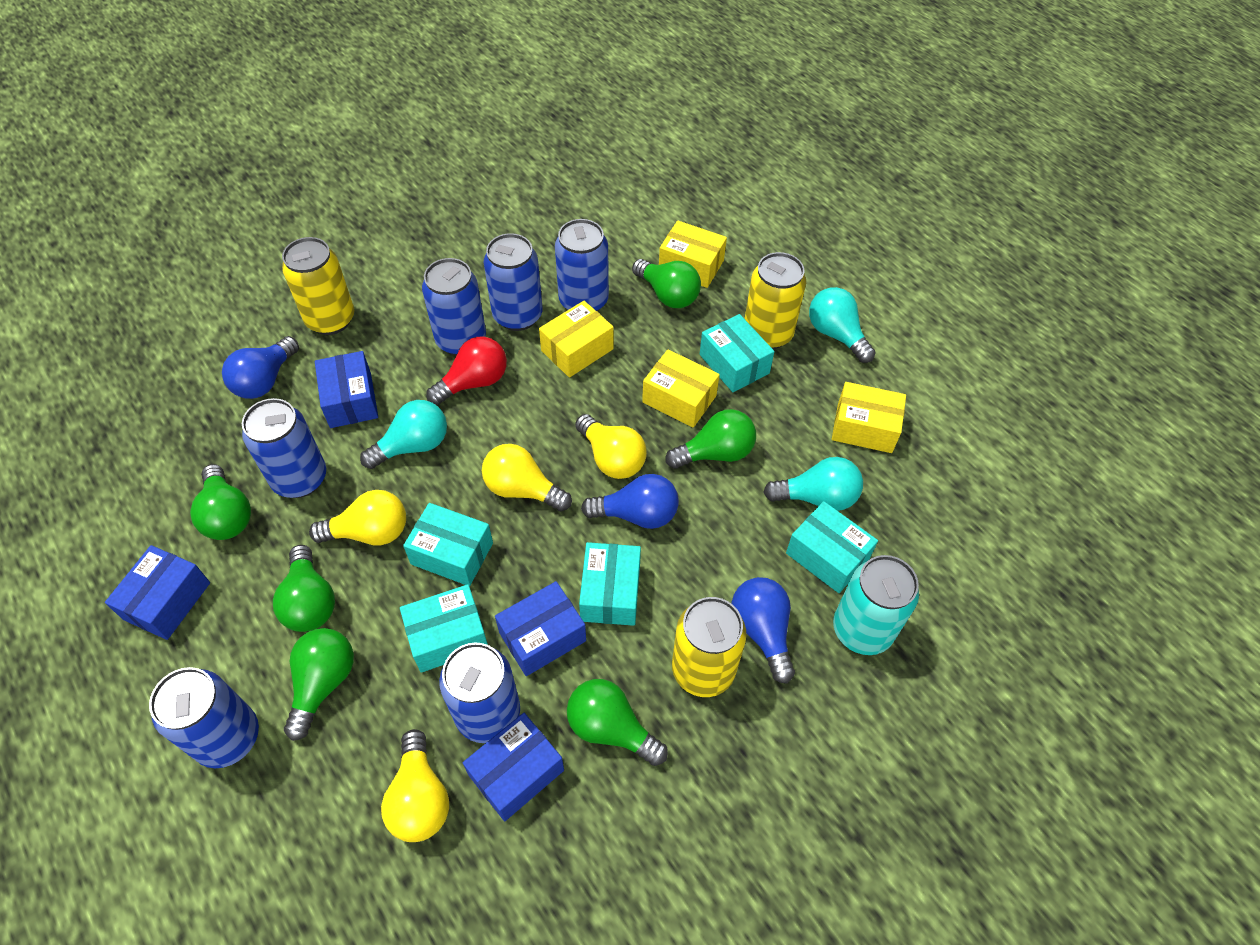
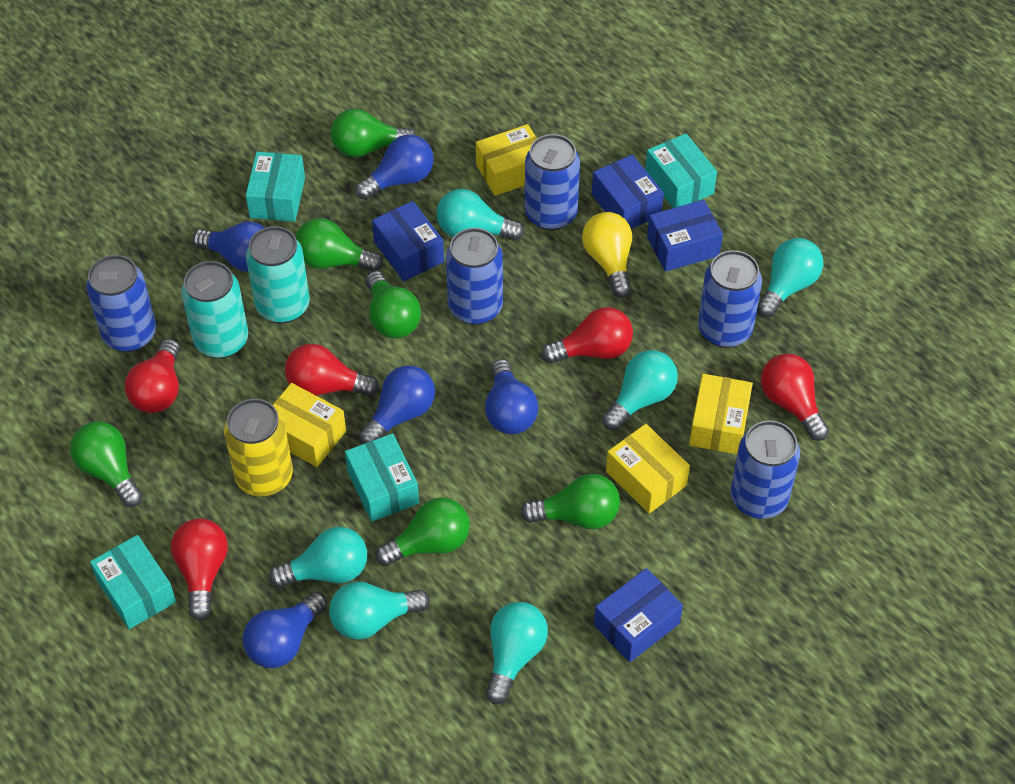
blue can: [149,667,259,768] [242,398,326,498] [422,258,486,356] [439,643,520,743] [484,233,543,331] [555,219,609,312] = 6 -> [86,255,156,352] [446,228,503,325] [525,134,580,231] [698,250,762,348] [731,420,800,519] = 5
blue light bulb: [222,336,299,399] [581,474,679,529] [731,577,795,683] = 3 -> [193,221,265,272] [242,591,327,668] [355,135,434,200] [359,365,435,444] [485,359,538,434] = 5
red light bulb: [426,337,507,405] = 1 -> [125,339,180,413] [171,518,228,620] [285,344,379,396] [542,307,633,363] [761,353,829,441] = 5
turquoise box: [400,584,488,673] [403,503,493,586] [579,542,641,626] [700,314,774,392] [786,501,878,593] = 5 -> [90,535,176,629] [246,151,305,222] [345,433,419,522] [645,133,717,208] = 4
turquoise can: [833,555,919,655] = 1 -> [181,261,248,359] [246,226,310,324] = 2
turquoise light bulb: [360,400,447,469] [763,457,863,511] [809,287,876,363] = 3 -> [269,527,367,588] [329,582,430,640] [436,189,524,240] [486,602,548,704] [602,350,678,430] [757,238,823,317] = 6
yellow can: [282,237,354,335] [672,597,746,697] [745,252,806,349] = 3 -> [224,399,293,497] = 1
yellow light bulb: [309,490,406,545] [381,729,449,842] [482,444,572,511] [575,414,647,479] = 4 -> [582,212,632,298] = 1

